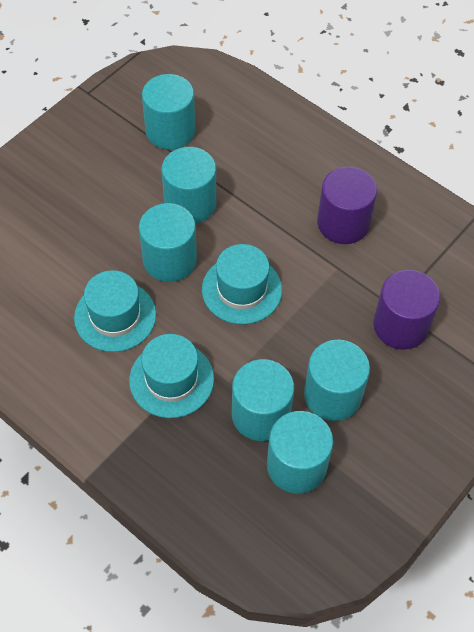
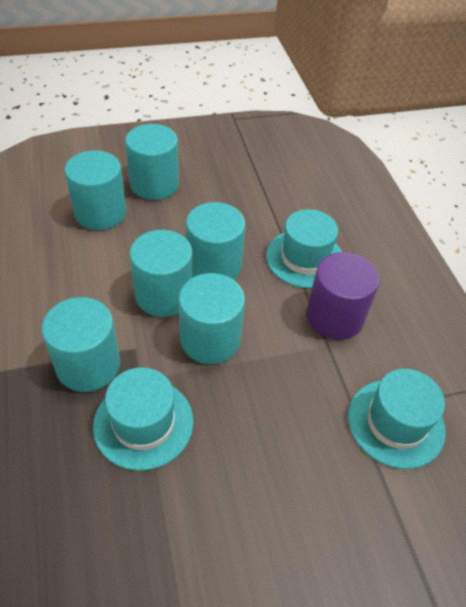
purple cylinder: [317,166,377,244] [373,270,440,350] = 2 -> [307,252,380,340] = 1

